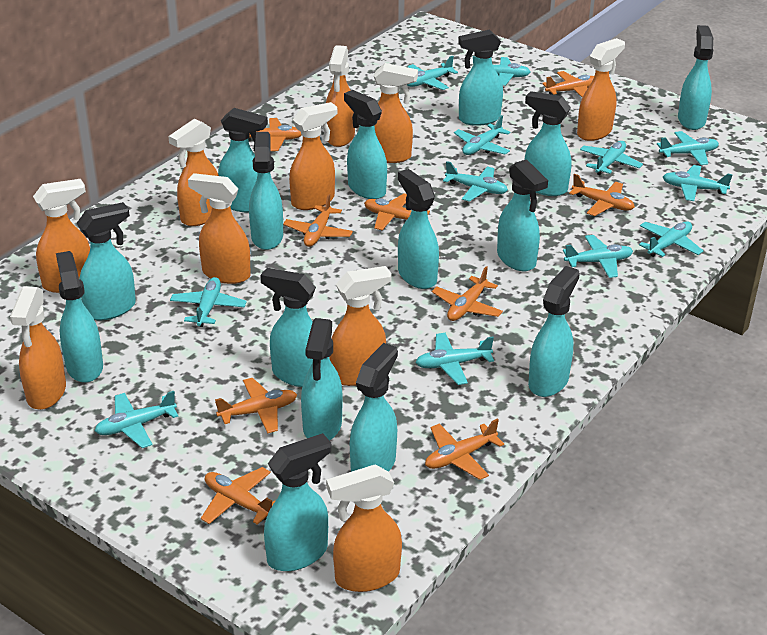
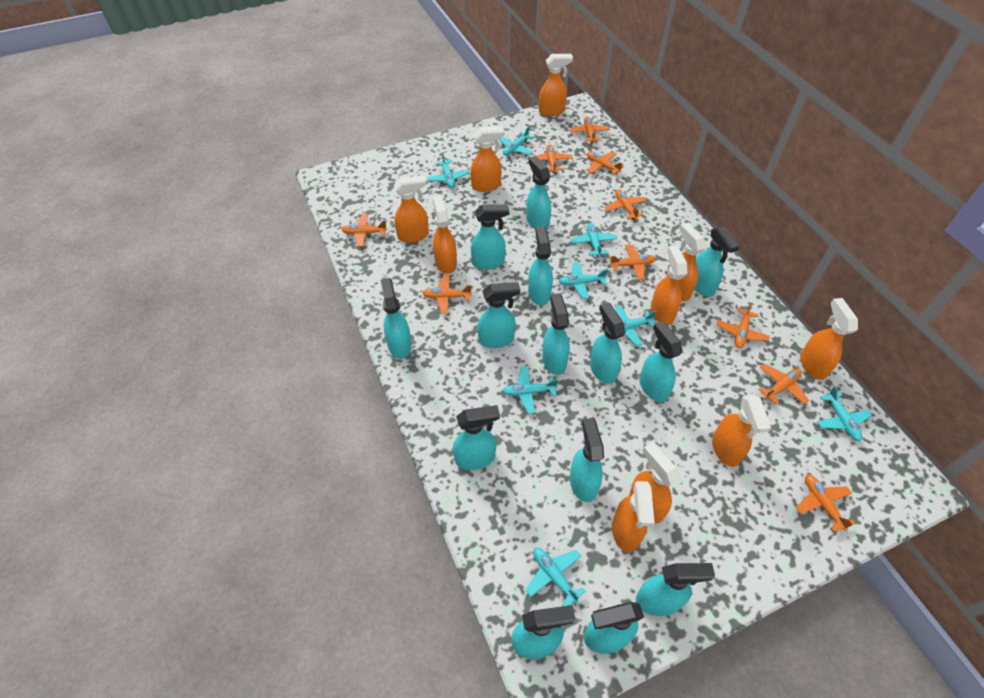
orange plane: [201,467,276,525] [215,378,297,433] [248,118,301,151] [283,194,353,247] [364,193,430,230] [425,419,504,480] [432,266,503,321] [542,71,594,98] [569,174,635,216] = 9 -> [342,214,387,247] [422,275,472,313] [533,144,572,173] [570,117,610,143] [587,151,624,175] [605,190,647,220] [609,244,656,280] [716,303,770,348] [758,364,809,404] [796,474,855,532] = 10
turquoise plane: [95,391,179,448] [170,277,247,327] [407,56,458,90] [415,333,494,385] [443,161,508,202] [454,115,510,155] [473,56,531,86] [563,235,633,278] [580,141,643,175] [639,221,703,257] [657,131,719,165] [663,165,733,201] = 12 -> [427,153,469,188] [499,127,534,155] [502,366,558,414] [526,548,586,606] [559,262,608,299] [571,223,617,257] [615,306,656,346] [817,386,872,441] = 8
turquoise spray bottle: [56,251,103,383] [76,202,136,320] [218,108,268,213] [249,132,283,250] [260,268,316,387] [264,433,332,571] [301,318,343,441] [344,90,387,199] [350,343,398,472] [398,169,439,289] [458,29,503,126] [497,159,548,271] [525,91,571,196] [528,266,580,397] [678,25,713,130] = 15 -> [381,278,412,359] [453,405,500,470] [471,204,509,270] [478,282,520,348] [512,605,575,659] [526,156,551,230] [528,226,553,305] [542,293,570,375] [570,418,604,502] [584,602,644,654] [590,303,625,384] [636,563,715,616] [640,321,683,402] [694,226,740,296] = 14

